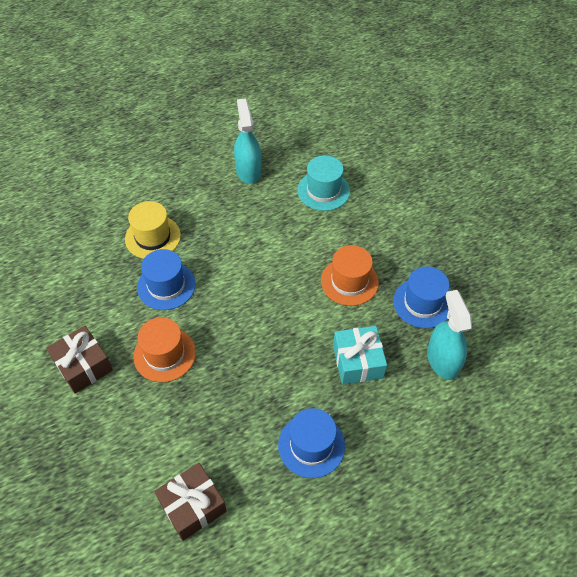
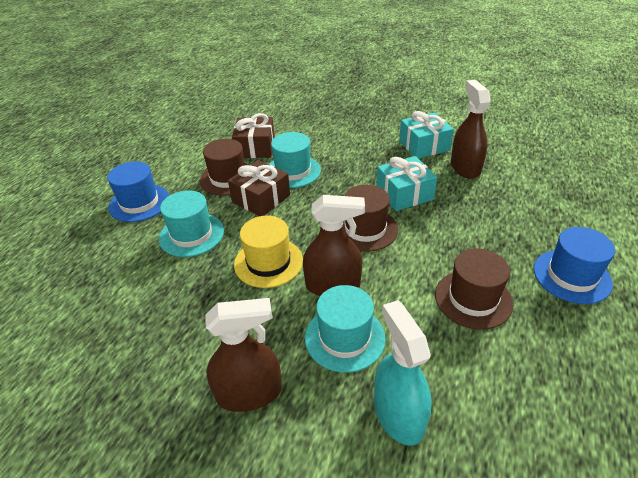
blue hat: [137,249,196,310] [278,408,345,478] [393,267,450,328] = 3 -> [108,161,169,222] [534,227,615,304] = 2
brown hat: none = 0 -> [200,139,248,196] [343,185,398,252] [435,248,513,329] = 3
brown spray bottle: none = 0 -> [205,298,282,412] [303,195,365,296] [451,80,491,179] = 3
orange hat: [133,317,196,382] [321,245,379,306] = 2 -> none = 0
turquoise gift: [333,326,387,385] = 1 -> [376,156,437,211] [399,111,454,159] = 2
turquoise hat: [297,155,350,211] = 1 -> [159,190,224,257] [269,132,321,188] [305,285,386,373] = 3
turquoise spray bottle: [234,98,262,184] [427,290,472,380] = 2 -> [374,300,432,446] = 1

